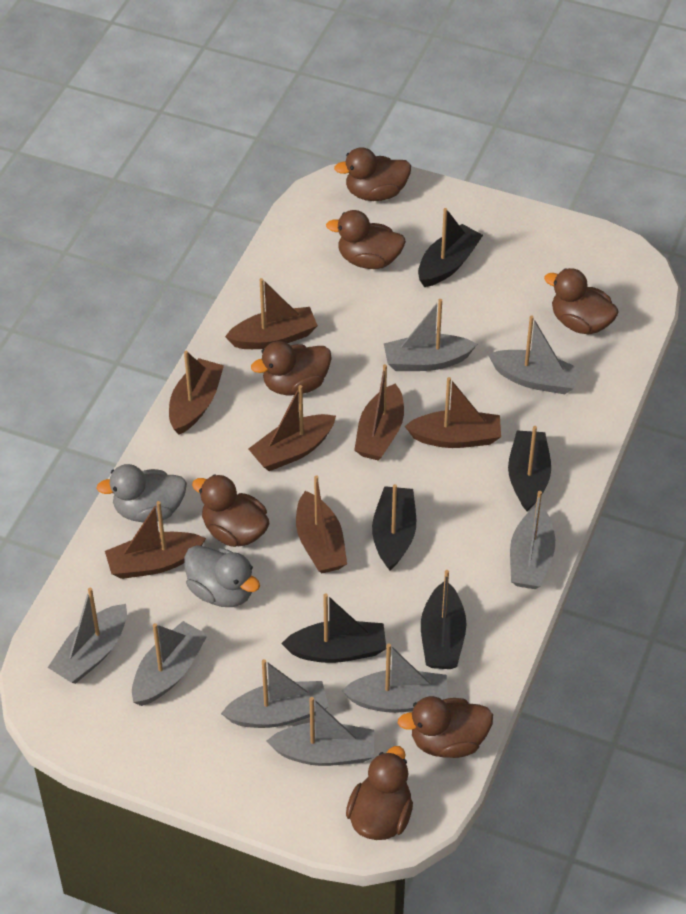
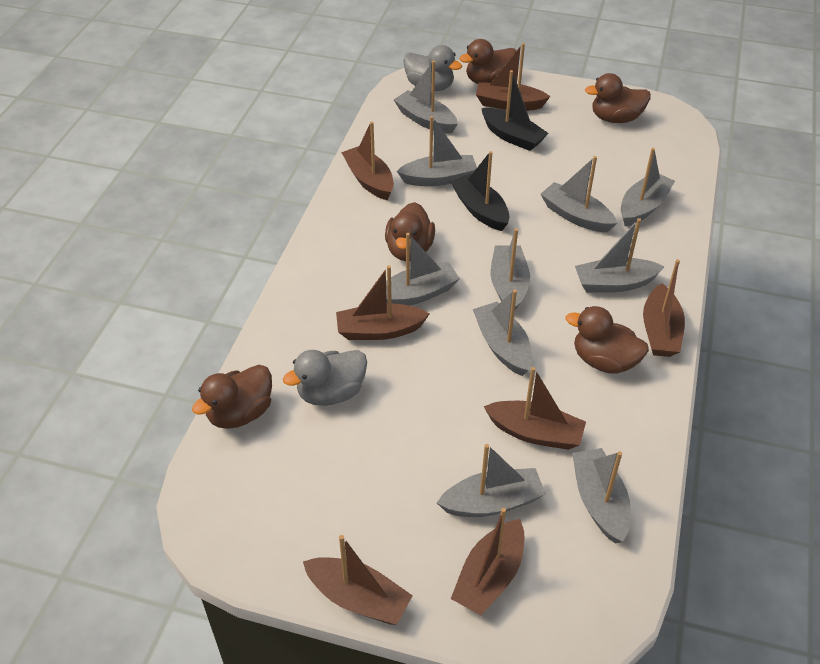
black boat: [281,594,386,663] [372,484,416,571] [418,208,483,287] [421,570,466,669] [508,426,551,512] = 5 -> [450,151,509,231] [481,70,548,151] = 2
brown duck: [192,474,269,547] [251,341,332,396] [326,210,406,269] [334,147,411,201] [346,746,413,840] [398,696,493,758] [544,268,619,335] = 7 -> [192,365,272,429] [385,202,435,261] [459,39,516,84] [566,306,649,374] [585,73,651,123] = 5
grey boat: [48,587,127,684] [132,621,208,706] [221,659,329,728] [266,697,374,766] [342,643,448,713] [384,299,477,371] [488,315,581,394] [510,491,555,589] = 8 -> [386,233,460,306] [394,61,458,134] [397,116,477,186] [437,444,546,517] [473,290,532,376] [491,228,530,310] [540,156,617,232] [572,448,631,544] [575,218,664,293] [621,148,675,226] = 10

